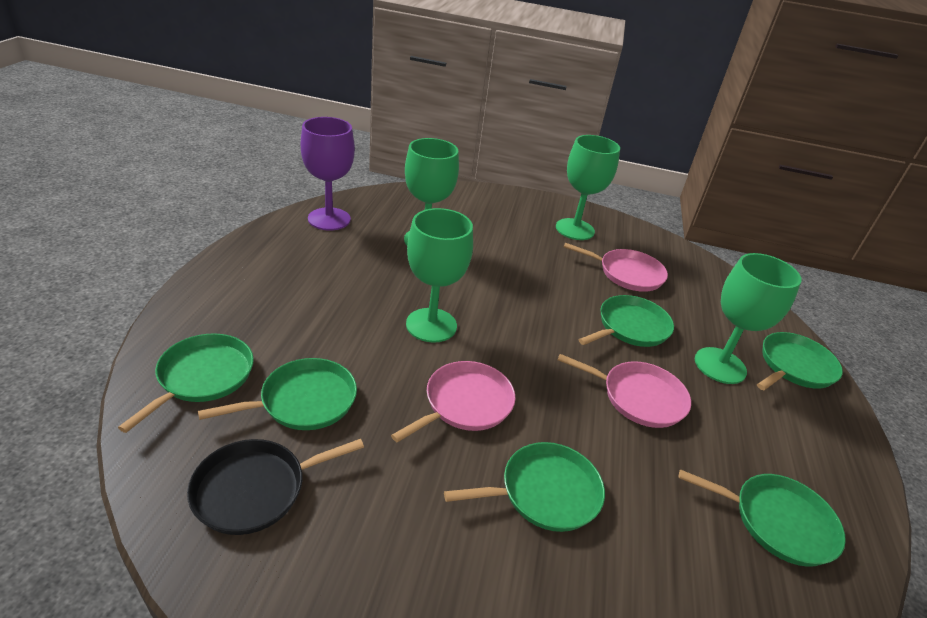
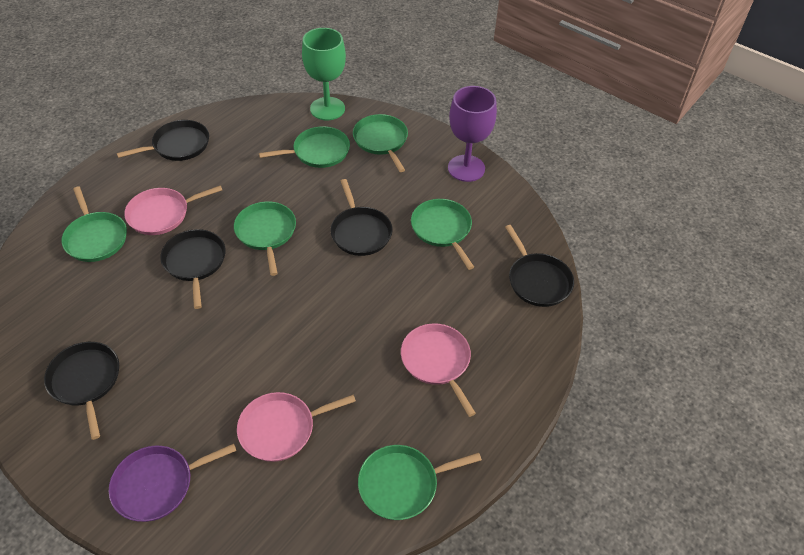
black pan: [187,439,364,535] = 1 -> [44,342,119,440] [117,120,209,161] [160,229,226,309] [331,179,393,256] [505,225,574,307] = 5
green goblet: [404,138,459,245] [406,208,473,343] [556,135,620,240] [695,253,802,384] = 4 -> [302,28,346,120] = 1
purple pan: none = 0 -> [109,444,237,522] = 1

